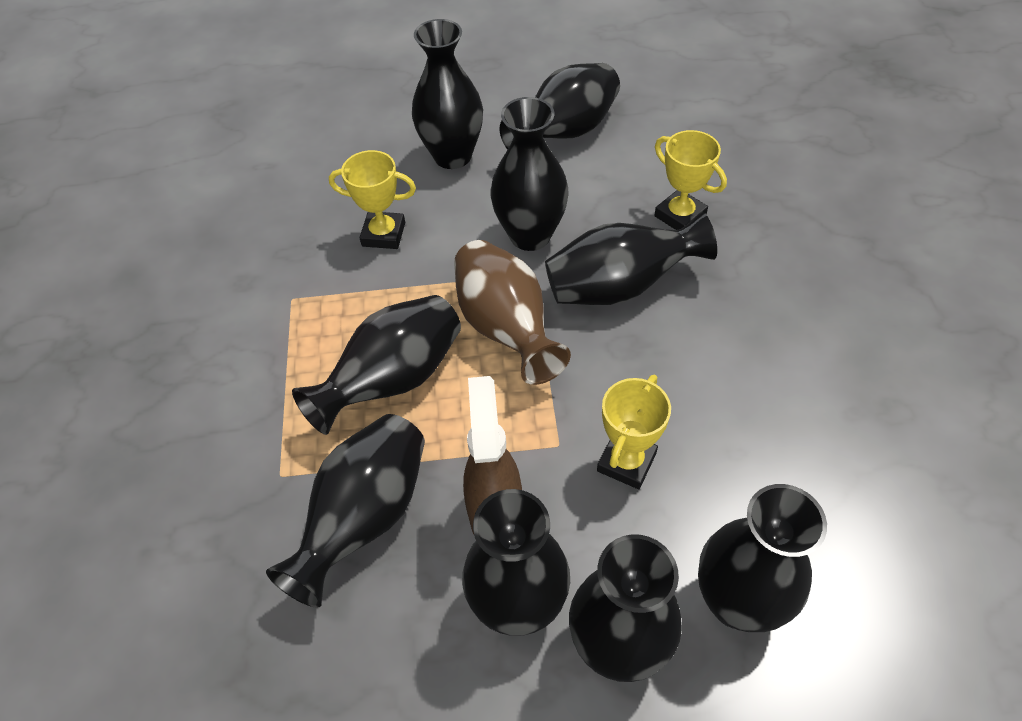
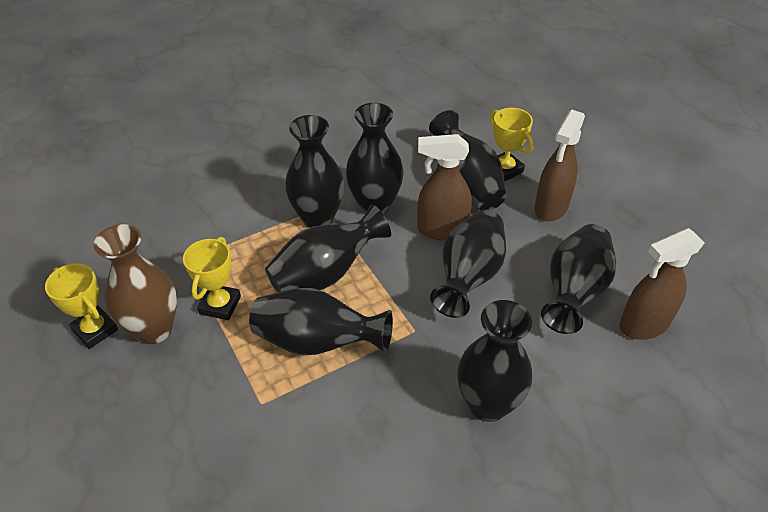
black vase: [266,414,425,608] [292,295,461,435] [412,19,483,169] [462,489,570,636] [490,97,569,251] [500,63,620,150] [545,211,717,305] [569,534,682,682] [698,484,827,632] = 9 -> [249,288,393,356] [265,204,391,293] [285,115,344,228] [345,103,404,214] [429,110,507,210] [430,210,506,318] [457,300,532,422] [541,224,616,334] = 8
brown spray bottle: [463,376,522,534] = 1 -> [417,134,472,240] [534,110,585,222] [619,228,705,340] = 3

